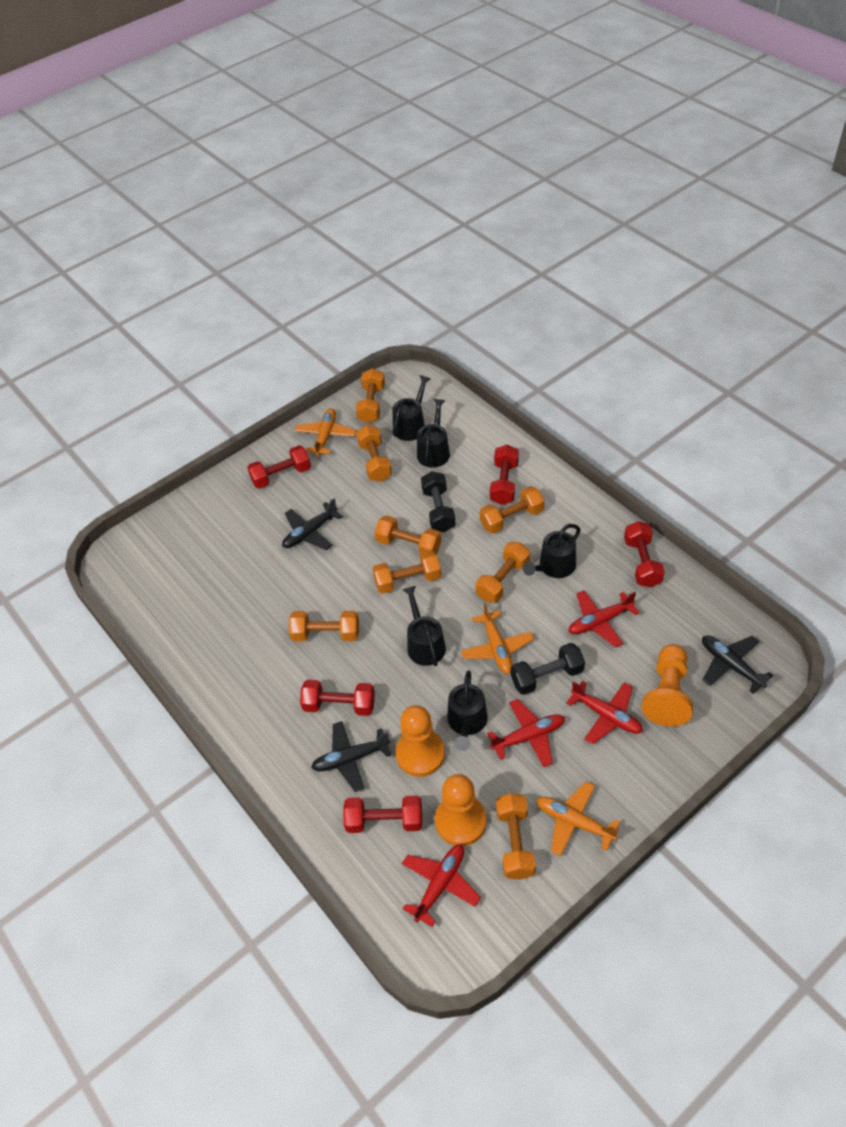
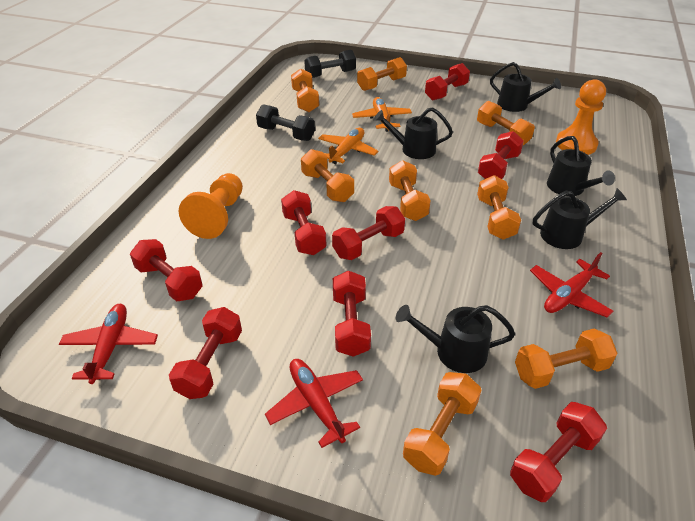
black plane: [282,498,343,550] [311,721,391,792] [702,636,773,694] = 3 -> none = 0
orange pawn: [395,705,445,777] [435,774,487,846] [642,644,693,727] = 3 -> [179,173,243,239] [556,79,606,155] = 2
orange plane: [295,408,356,456] [461,603,534,674] [536,781,620,856] = 3 -> [318,128,378,164] [352,97,412,132] = 2
red dumbbell: [247,445,311,489] [300,680,375,716] [343,796,422,833] [490,444,519,505] [624,521,665,587] = 5 -> [130,239,203,302] [169,307,242,399] [281,190,327,255] [332,206,405,260] [333,271,371,357] [425,63,470,101] [478,131,524,179] [510,402,607,502] = 8
red plane: [402,845,481,927] [487,699,565,767] [566,681,643,744] [568,590,640,648] = 4 -> [59,304,158,384] [265,359,363,448] [530,252,613,318] = 3

